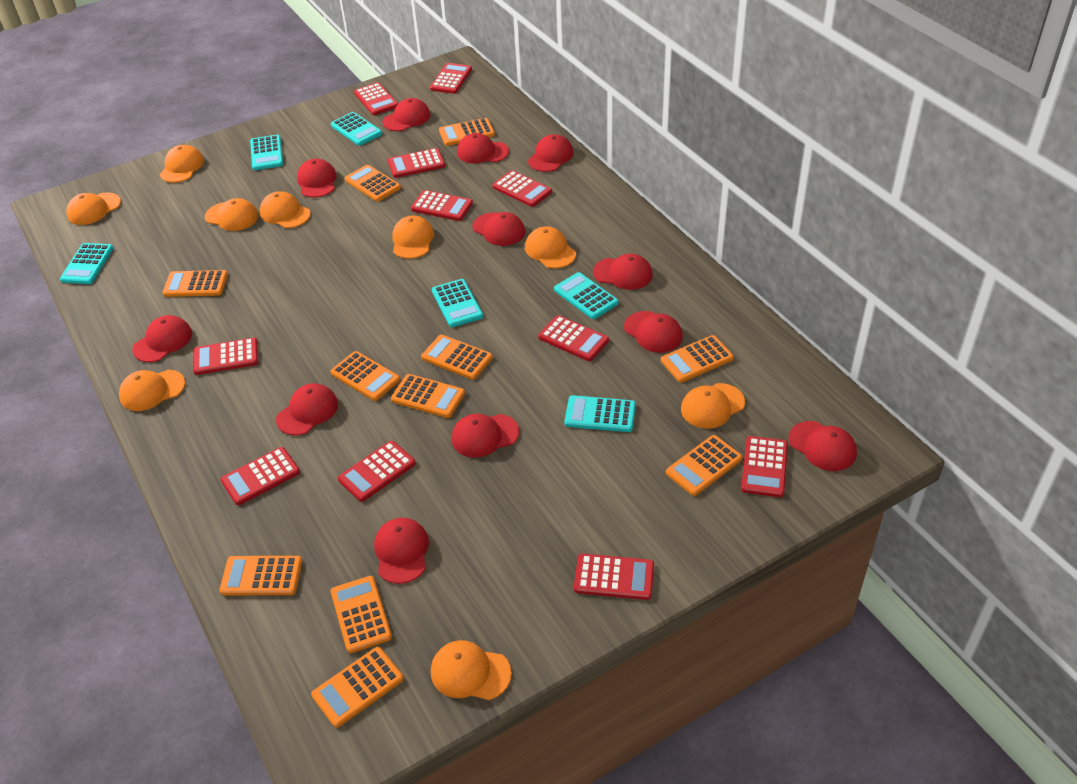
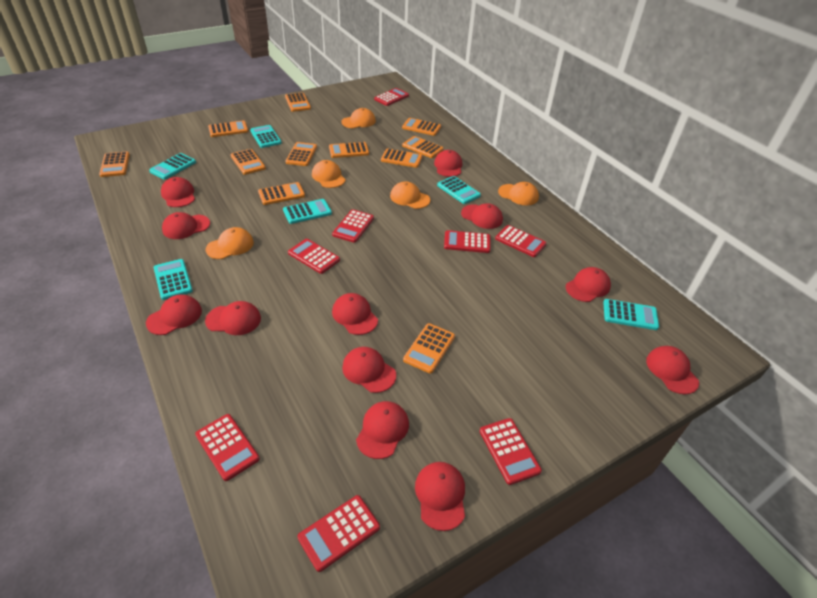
orange cap: [66,192,121,225] [119,370,185,411] [160,145,204,183] [205,198,259,231] [260,191,311,228] [392,216,434,259] [431,640,512,700] [525,226,576,268] [681,383,745,429] = 9 -> [206,227,254,259] [312,160,346,188] [342,108,376,128] [390,181,430,209] [498,182,539,205] = 5
red calculator: [193,338,258,375] [220,447,300,505] [338,441,416,502] [354,82,398,115] [388,148,445,178] [411,190,473,221] [430,63,472,94] [492,170,552,207] [538,315,609,361] [574,554,654,600] [741,436,788,497] = 11 -> [195,414,260,481] [288,239,340,274] [298,495,380,572] [332,209,374,243] [374,88,409,106] [444,230,491,253] [480,418,542,485] [495,225,547,257] = 8

